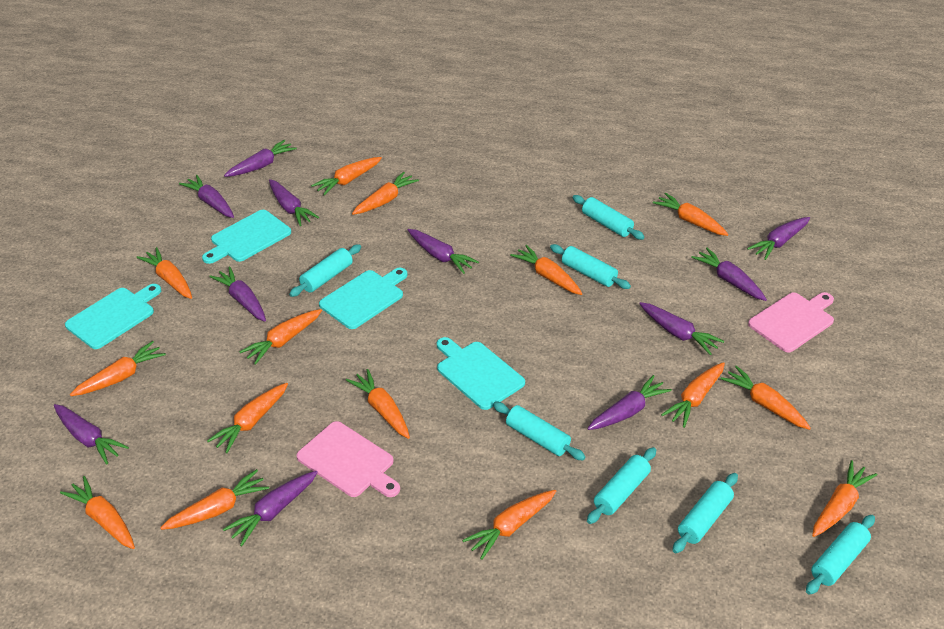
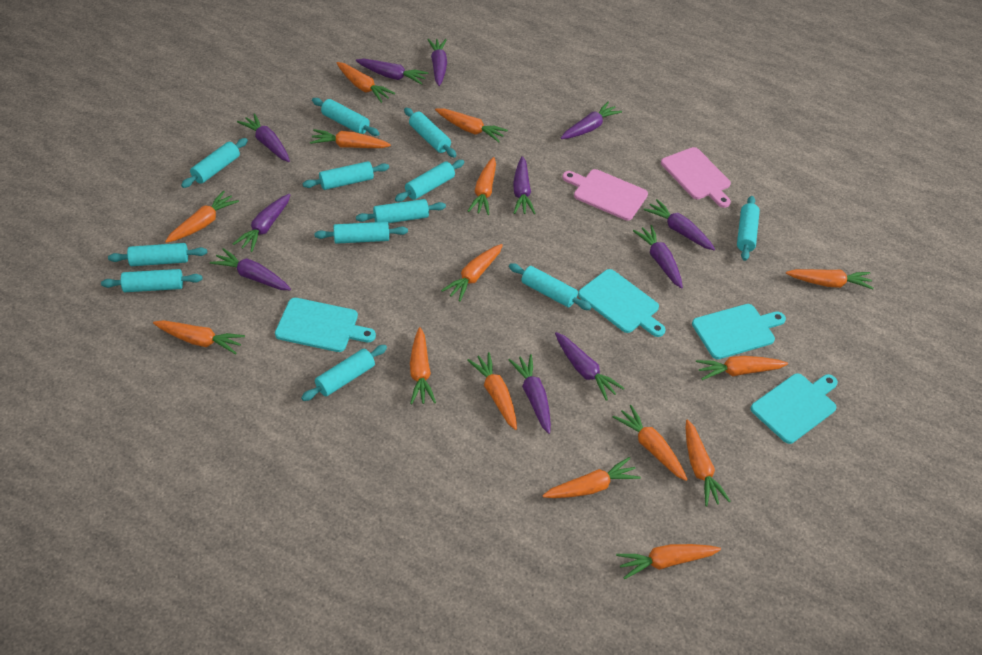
turquoise rolling pin: [289,244,361,297] [493,402,585,460] [550,244,631,289] [573,195,645,240] [587,447,656,524] [672,473,738,553] [806,515,875,595] = 7 -> [101,269,203,292] [108,243,207,266] [181,138,248,188] [301,345,387,401] [303,161,389,190] [312,98,380,136] [314,222,408,244] [356,199,446,223] [395,160,464,202] [404,108,457,158] [509,263,592,310] [737,196,760,261] = 12

